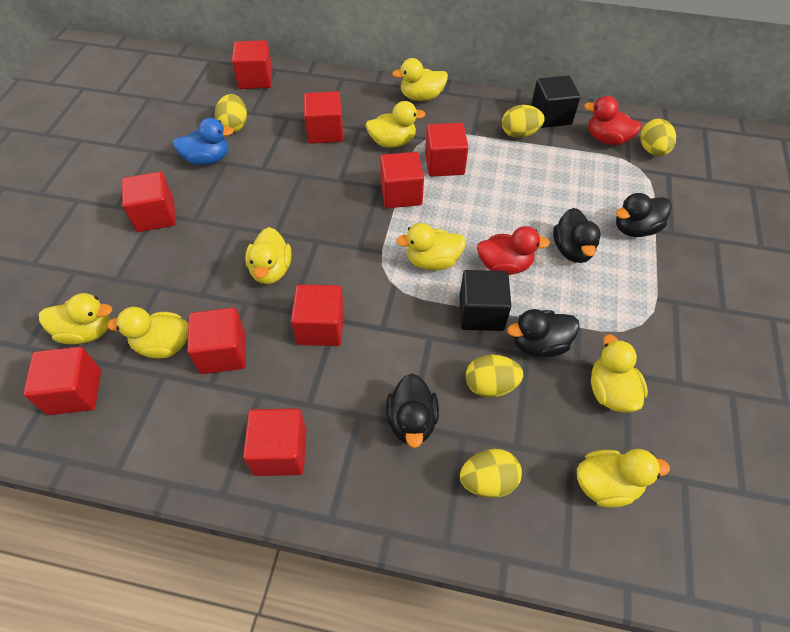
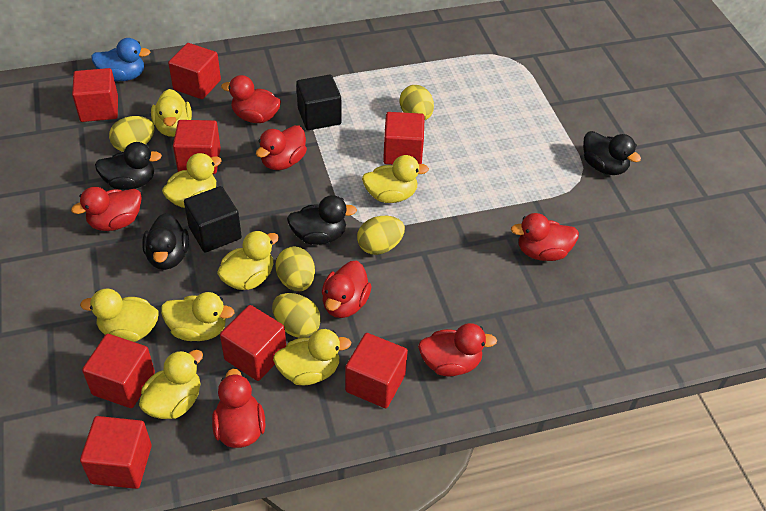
red cube: [23,347,101,415] [122,172,176,232] [187,308,246,374] [232,40,272,89] [243,408,306,476] [291,284,344,346] [304,91,343,144] [380,152,424,208] [425,123,468,177] = 9 -> [72,68,118,122] [80,416,152,489] [82,334,155,408] [168,43,221,99] [173,120,221,174] [220,305,286,381] [345,333,408,408] [383,112,425,165] = 8
red duck: [477,226,550,275] [584,96,642,145] = 2 -> [71,187,142,231] [212,369,265,448] [221,75,281,123] [256,125,307,170] [322,261,372,318] [418,323,497,376] [511,213,579,261] = 7

